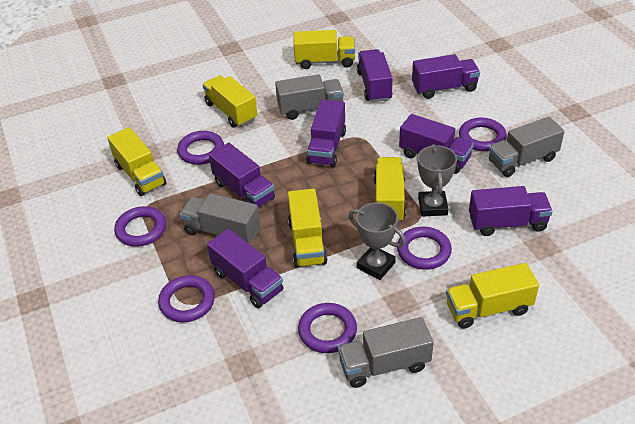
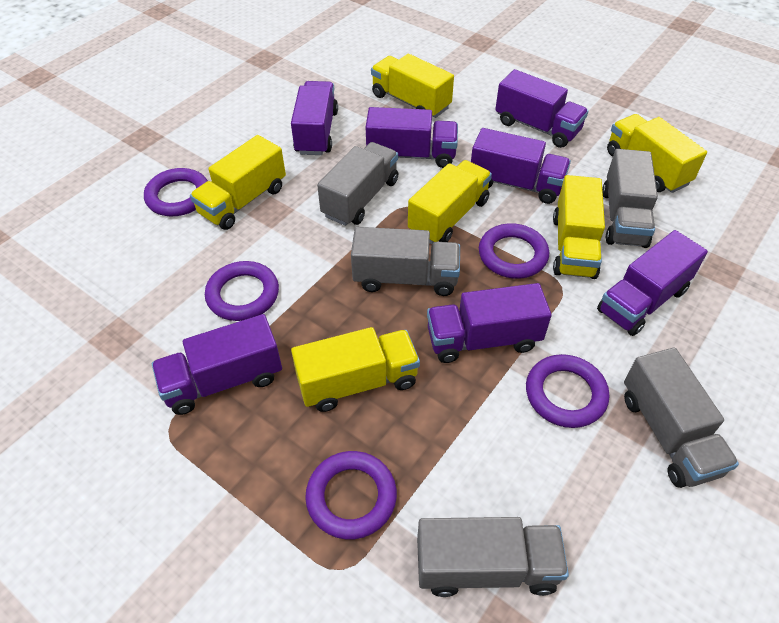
grey trophy: [349,203,406,280] [418,144,457,217] = 2 -> none = 0
grey truck: [179,193,260,243] [275,74,344,120] [338,317,434,388] [489,117,565,177] = 4 -> [317,142,398,226] [351,227,460,296] [417,517,569,597] [602,149,658,248] [624,348,739,488] = 5
purple ring: [114,206,166,247] [158,275,215,322] [177,131,224,165] [298,303,357,353] [397,227,452,270] [459,118,507,151] = 6 -> [144,168,208,216] [205,261,279,321] [305,451,397,539] [479,223,549,279] [526,354,609,428] = 5

